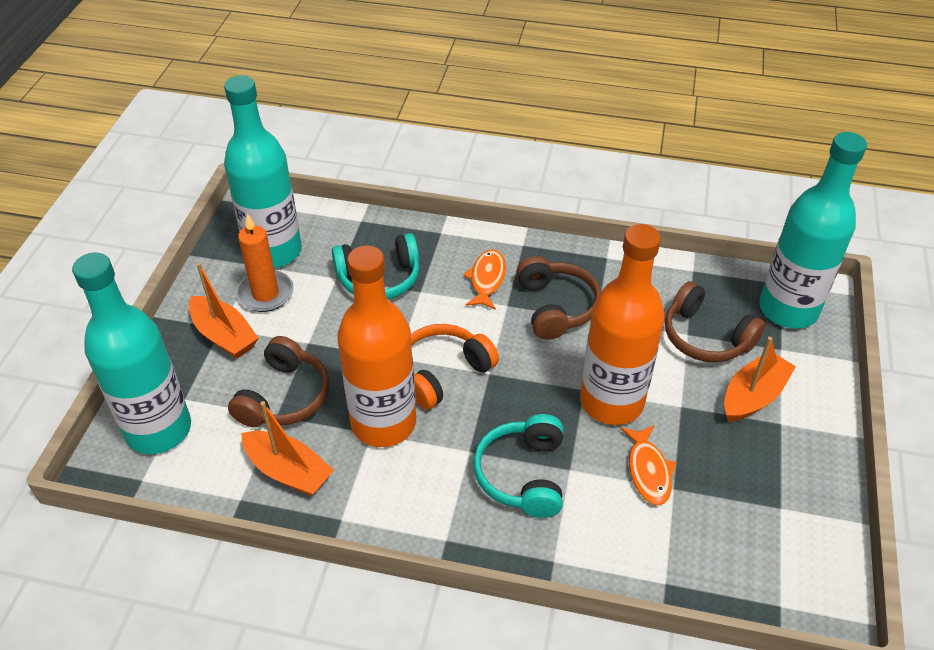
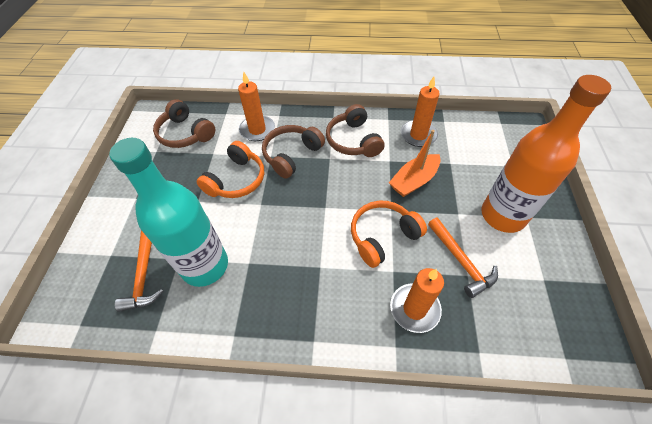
orange boat: [189,263,259,359] [241,401,334,496] [724,337,796,422] = 3 -> [389,130,440,197] = 1
orange bottle: [337,246,416,447] [580,224,665,425] = 2 -> [481,75,611,233] = 1
orange candle: [236,214,294,312] = 1 -> [238,72,275,141] [390,268,444,333] [401,77,440,147] = 3
orange fish: [464,249,506,310] [621,425,676,506] = 2 -> none = 0
orange hammer: none = 0 -> [115,230,163,312] [428,218,498,298] = 2
orange headphones: [411,324,499,410] = 1 -> [197,141,264,198] [351,201,427,268] = 2
turquoise bottle: [72,253,191,454] [224,75,302,268] [759,132,867,329] = 3 -> [109,138,228,287] = 1
turquoise headphones: [332,233,419,300] [473,414,563,518] = 2 -> none = 0

